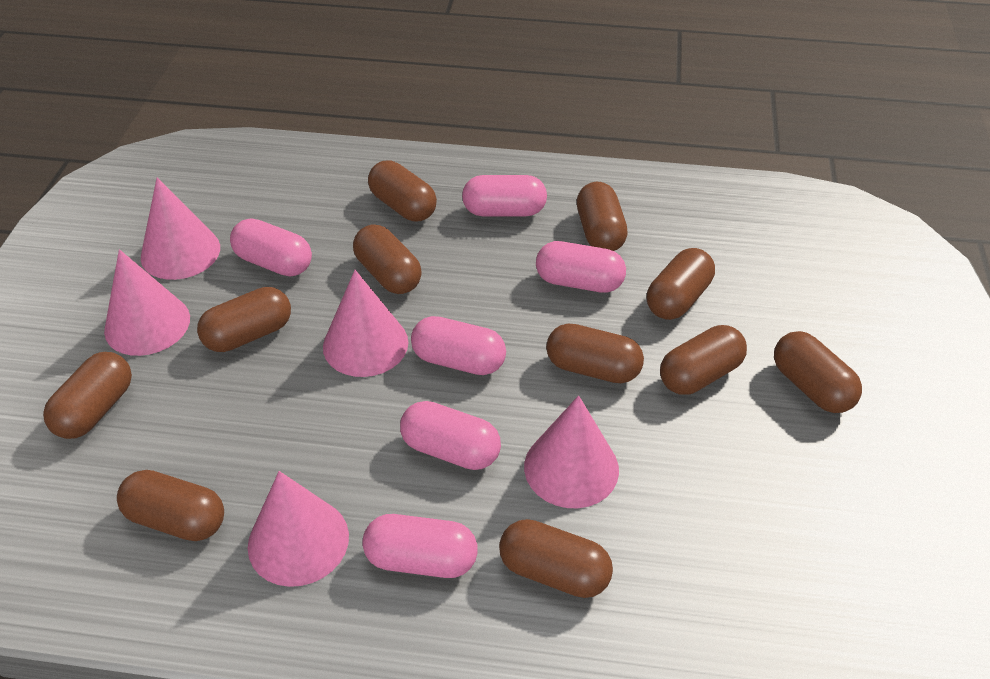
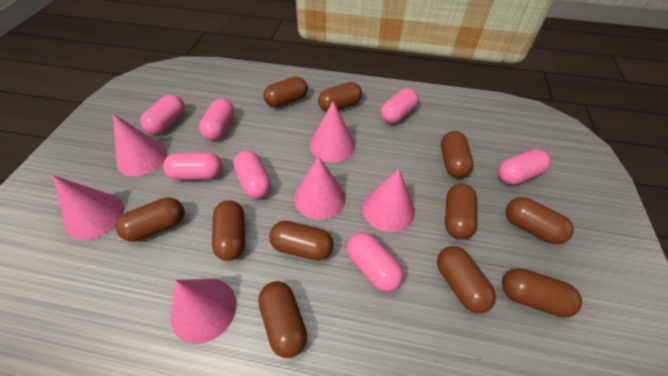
pink capsule: [230,218,312,276] [362,514,478,578] [400,401,501,470] [411,316,506,375] [462,175,547,216] [536,241,626,293] = 6 -> [140,94,185,134] [163,152,222,180] [199,98,234,140] [233,150,271,198] [346,232,404,291] [381,88,419,124] [498,149,551,185] = 7
pink cone: [104,249,190,356] [141,178,220,280] [248,471,349,587] [323,270,408,377] [524,395,619,508] = 5 -> [52,175,124,240] [113,114,167,176] [171,279,236,344] [294,156,346,220] [310,102,355,162] [362,169,415,232] = 6

